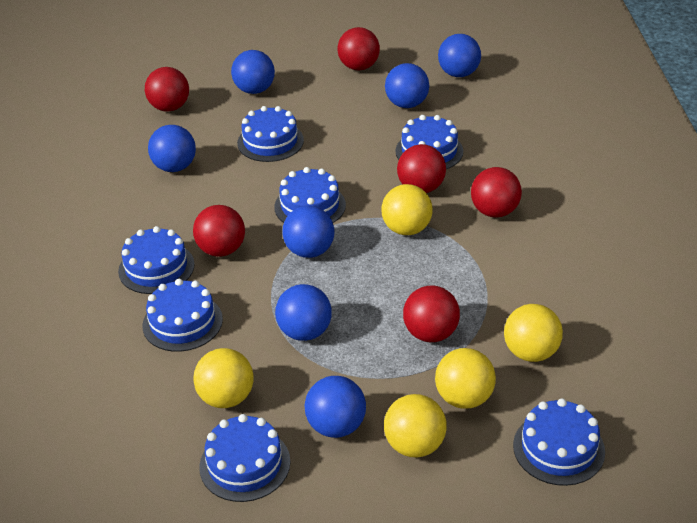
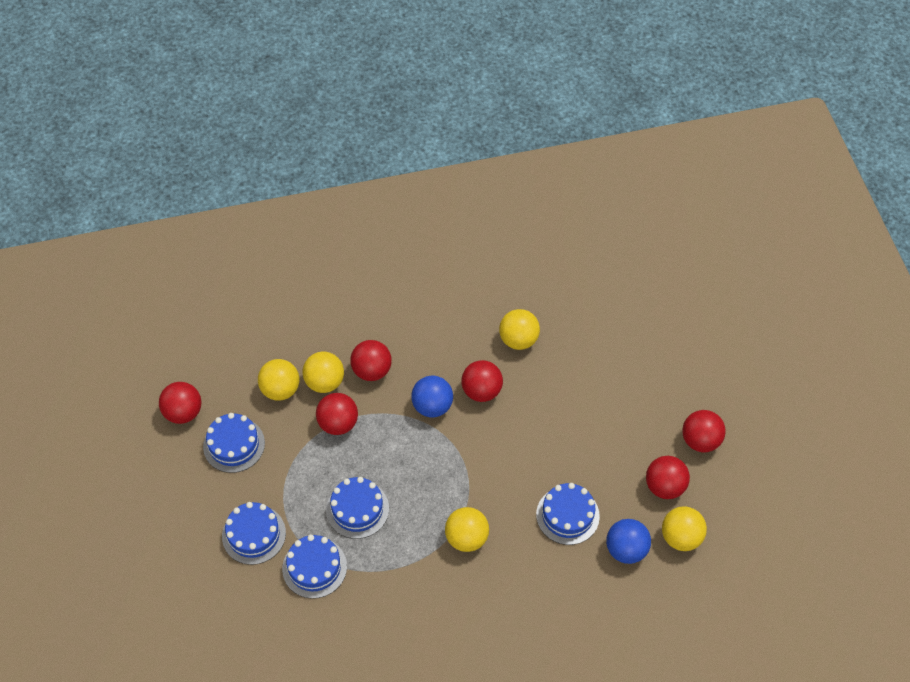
blue ball: [148,125,196,172] [231,50,275,94] [275,284,332,341] [282,206,334,258] [304,376,366,438] [385,63,429,108] [438,34,481,77] = 7 -> [411,376,453,418] [606,519,651,564] = 2
blue cake: [118,226,195,294] [142,279,223,352] [199,414,290,502] [237,106,304,162] [274,167,346,223] [395,115,463,169] [513,398,605,486] = 7 -> [203,413,265,473] [222,502,286,565] [282,535,347,599] [326,477,389,539] [536,483,600,545] = 5

